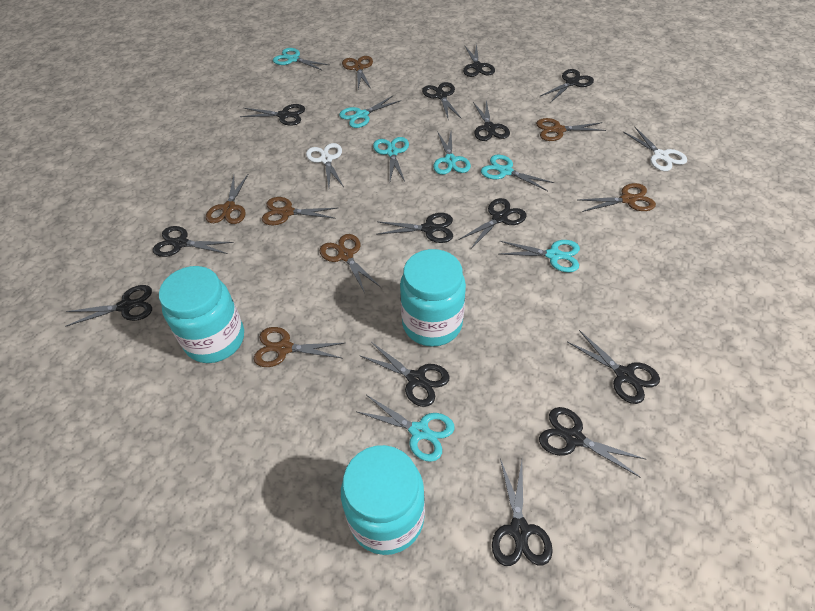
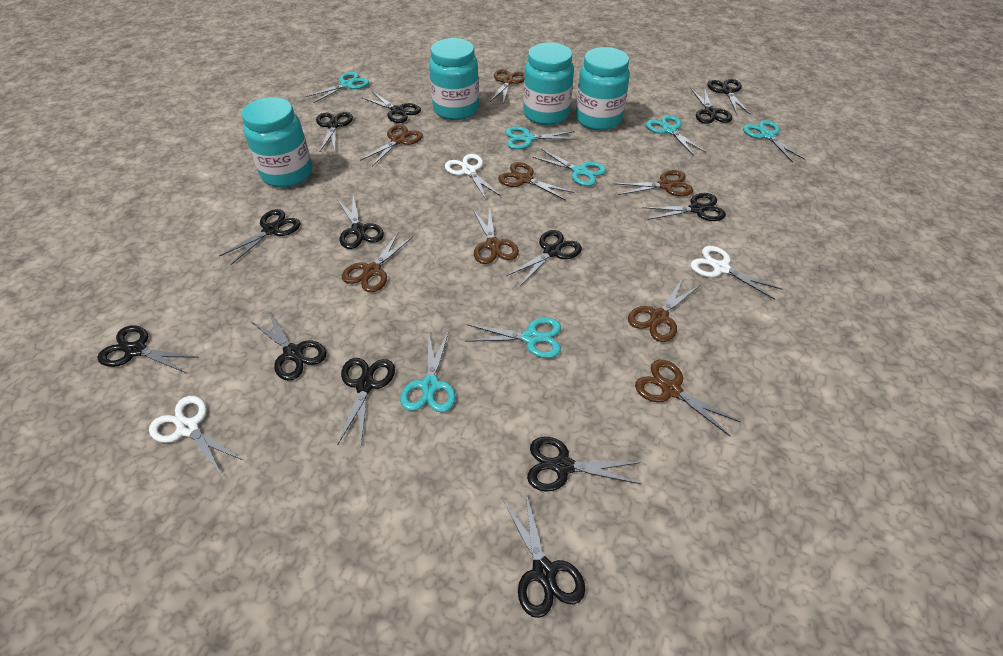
brown scissors: [206,174,248,224] [253,327,345,367] [262,197,337,225] [319,234,380,293] [342,56,373,89] [536,118,606,141] [579,183,656,212] = 7 -> [342,232,413,292] [360,125,423,166] [473,207,519,264] [490,69,525,104] [498,162,574,200] [614,170,693,196] [628,278,700,342] [635,360,741,436] = 8
turquoise jar: [159,266,244,363] [341,445,425,555] [400,249,466,347] = 3 -> [242,97,312,187] [429,38,479,120] [523,42,574,125] [576,47,630,131] = 4
white scissors: [306,143,344,187] [623,127,687,171] = 2 -> [149,396,243,475] [445,154,501,199] [691,246,782,300] = 3

